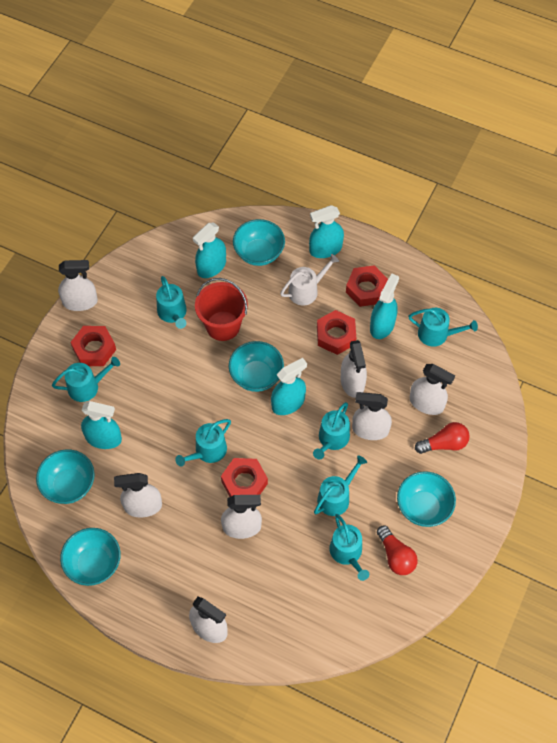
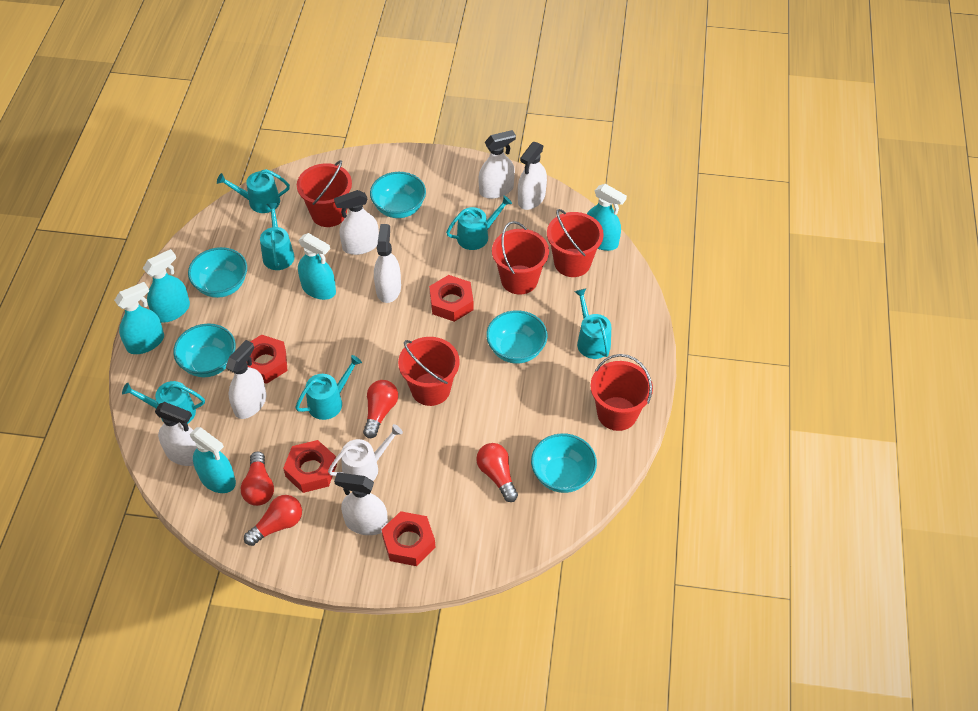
red bucket: [195,278,248,341] = 1 -> [297,160,352,227] [398,337,460,406] [492,221,549,295] [547,209,604,277] [590,354,653,431] = 5
red light bulb: [377,526,418,575] [415,422,470,454] = 2 -> [241,452,274,506] [244,495,302,546] [363,380,398,438] [476,443,518,502] = 4
turquoise watering can: [52,357,120,402] [156,276,187,329] [175,419,231,467] [313,402,350,460] [314,455,367,516] [329,514,369,581] [408,308,478,347] = 7 -> [122,381,205,424] [217,169,290,213] [260,203,295,270] [295,355,362,420] [446,196,512,250] [575,289,611,359] = 6

